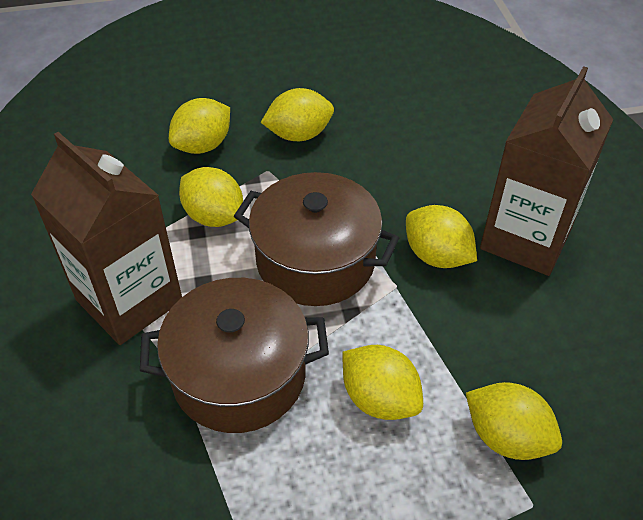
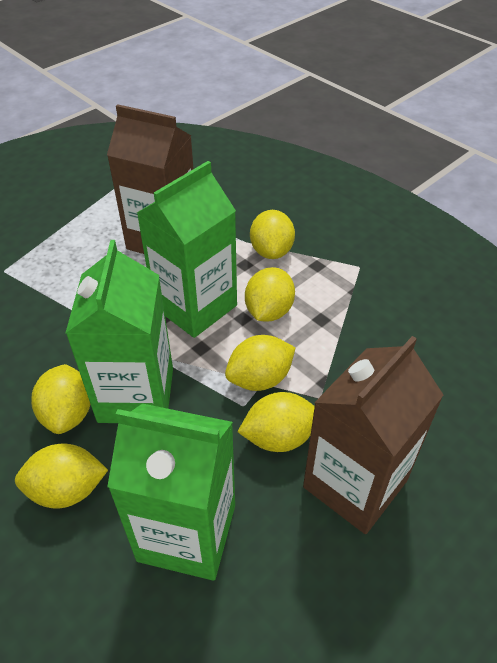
brown pot: [140,278,329,433] [234,172,399,306] = 2 -> none = 0
green carton: none = 0 -> [66,240,173,423] [107,404,235,581] [137,161,237,338] = 3

